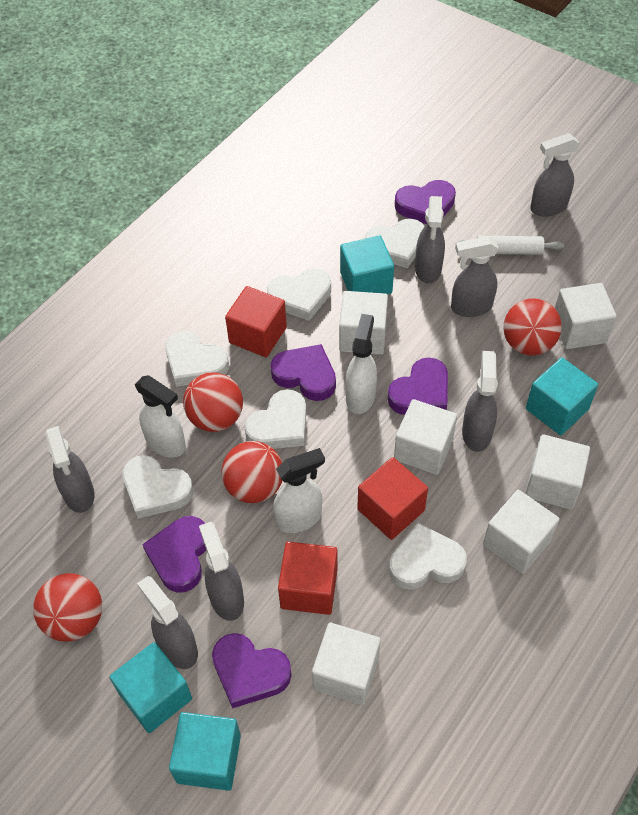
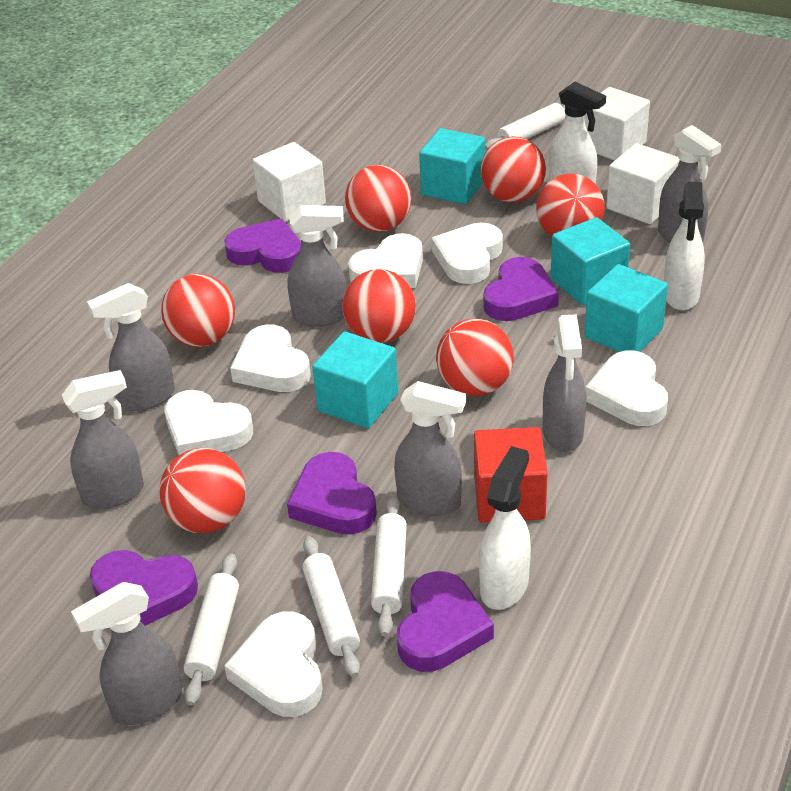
red ball: [33,573,102,642] [183,372,243,432] [221,441,282,503] [503,298,562,356] = 4 -> [159,448,245,533] [161,274,235,347] [342,269,416,343] [345,165,411,232] [436,318,514,396] [481,136,546,202] [536,174,605,236] = 7
red cube: [225,286,287,357] [278,541,337,615] [357,457,428,540] = 3 -> [474,427,548,523] = 1
white cube: [312,623,381,705] [339,291,388,355] [394,399,457,475] [483,490,560,574] [525,434,590,510] [555,283,617,349] = 6 -> [253,142,326,222] [584,87,650,161] [606,143,680,224] = 3
white rolling pin: [456,236,564,255] = 1 -> [184,553,239,706] [302,536,360,677] [371,496,407,637] [485,103,565,150] = 4

